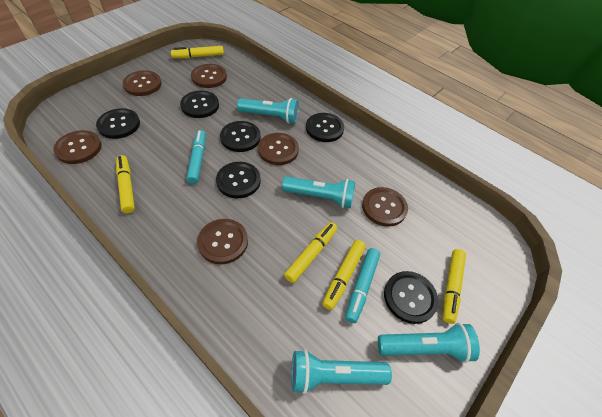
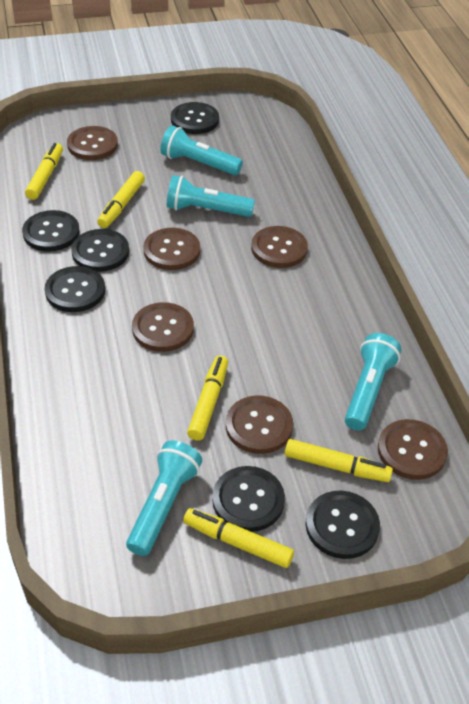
turquoise marker: [187,130,206,184] [345,248,380,323] = 2 -> none = 0

